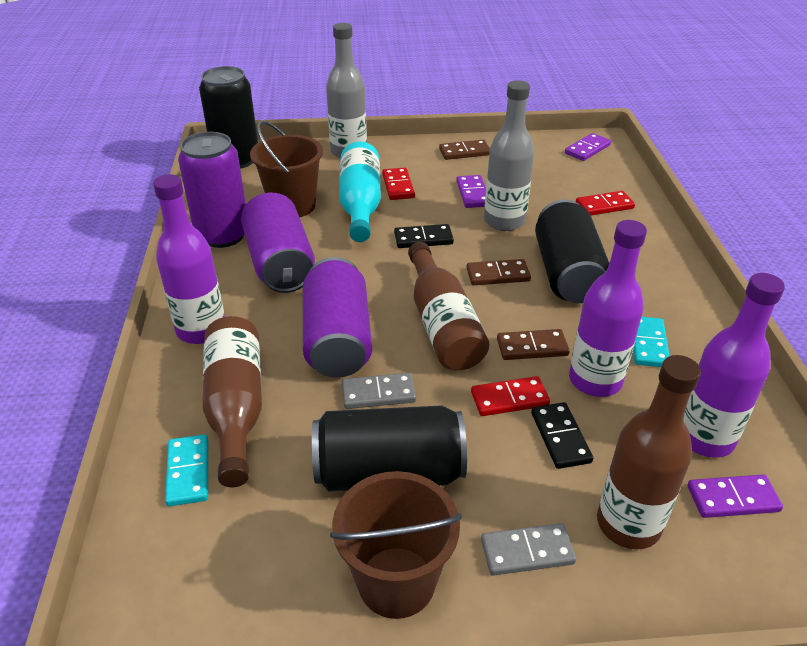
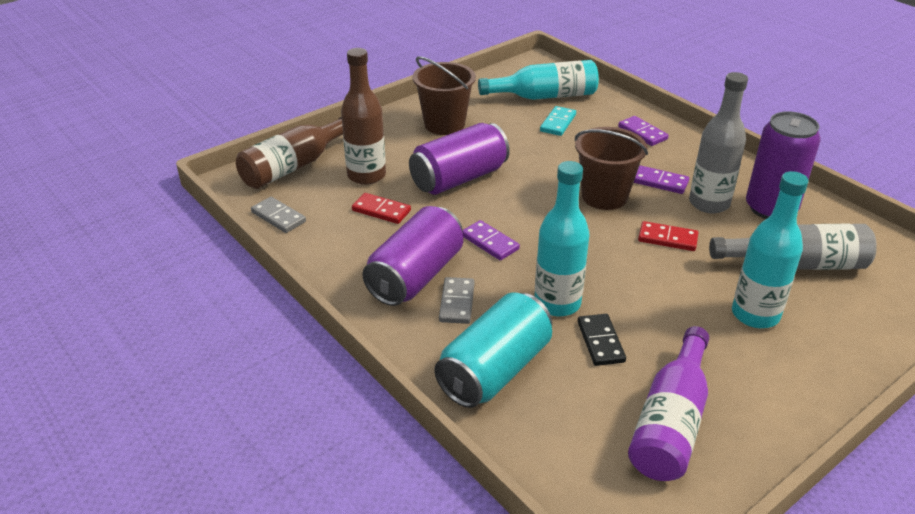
black can: [199,66,258,169] [312,405,467,492] [535,199,609,303] = 3 -> none = 0
black domino: [394,224,454,248] [531,402,593,469] = 2 -> [578,314,626,366] = 1
brown bottle: [203,316,262,487] [408,242,489,370] [597,355,701,550] = 3 -> [236,117,343,189] [341,48,386,185] = 2
brown domino: [439,140,490,160] [467,259,531,285] [497,329,570,360] = 3 -> none = 0
purple bottle: [153,174,225,344] [569,220,647,397] [684,273,785,458] = 3 -> [628,326,709,481] = 1
red domino: [382,168,415,200] [471,376,550,416] [576,191,635,215] = 3 -> [352,193,411,224] [638,221,698,251] = 2
turquoise bottle: [339,141,381,242] = 1 -> [478,60,599,100] [534,161,589,317] [732,171,808,328] = 3
turquoise can: none = 0 -> [434,292,552,408] = 1
turquoise domino: [165,434,208,506] [633,317,669,367] = 2 -> [540,106,576,136] = 1

